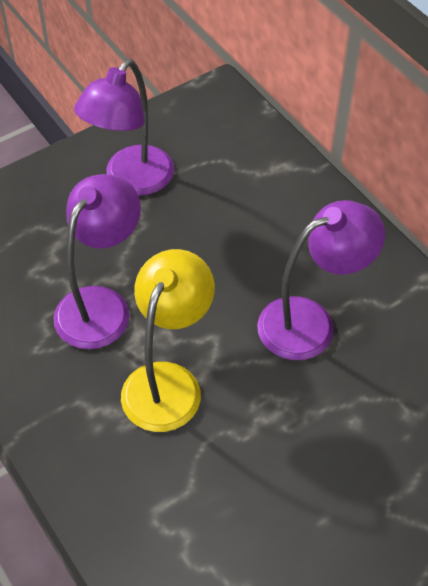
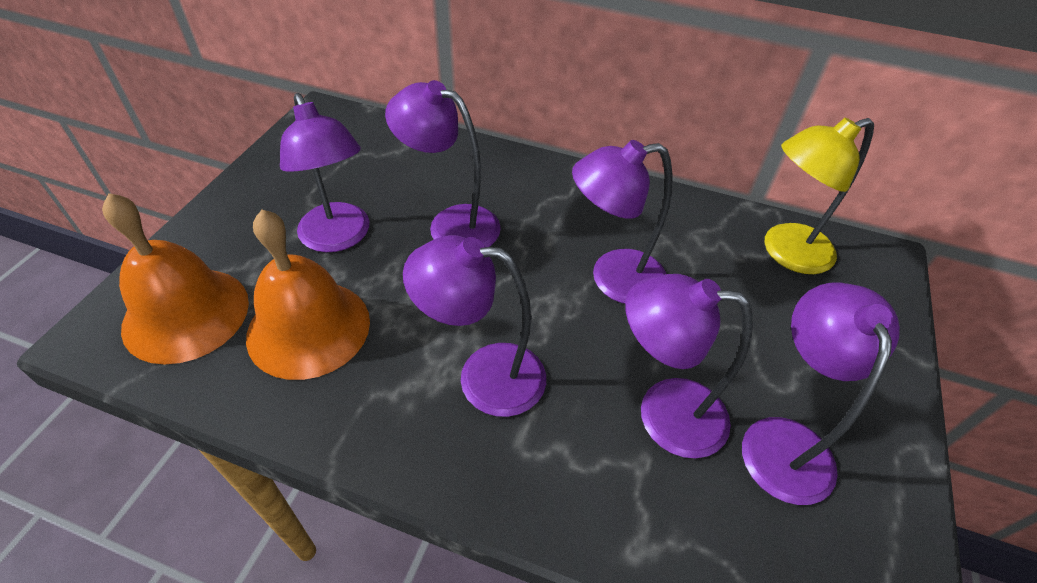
orange bell: none = 0 -> [102,193,249,364] [246,210,370,380] = 2
purple lamp: [53,174,141,349] [74,59,174,196] [257,200,385,360] = 3 -> [280,93,369,252] [385,80,501,247] [403,235,546,417] [572,140,673,304] [625,274,753,458] [742,283,900,505] = 6

